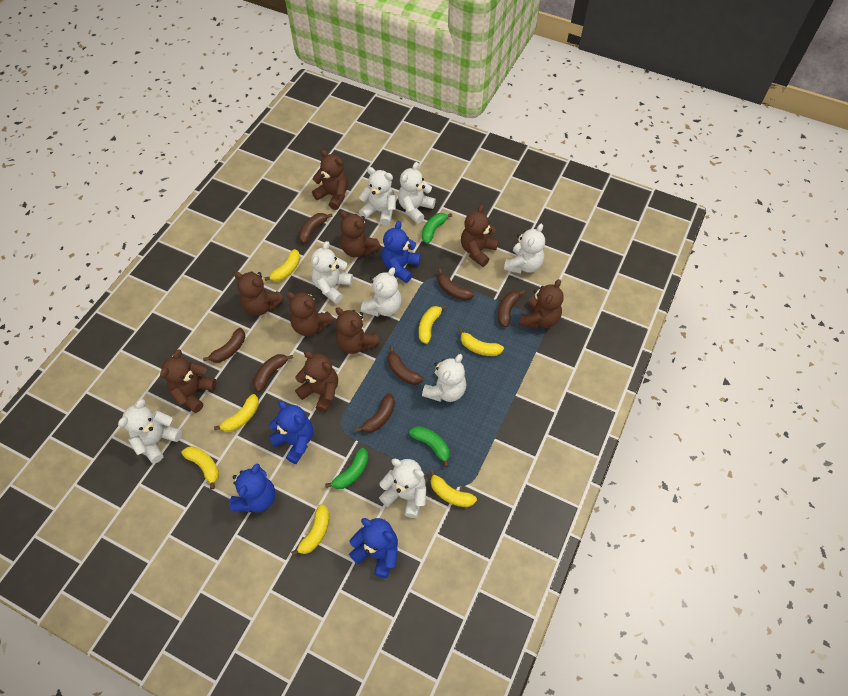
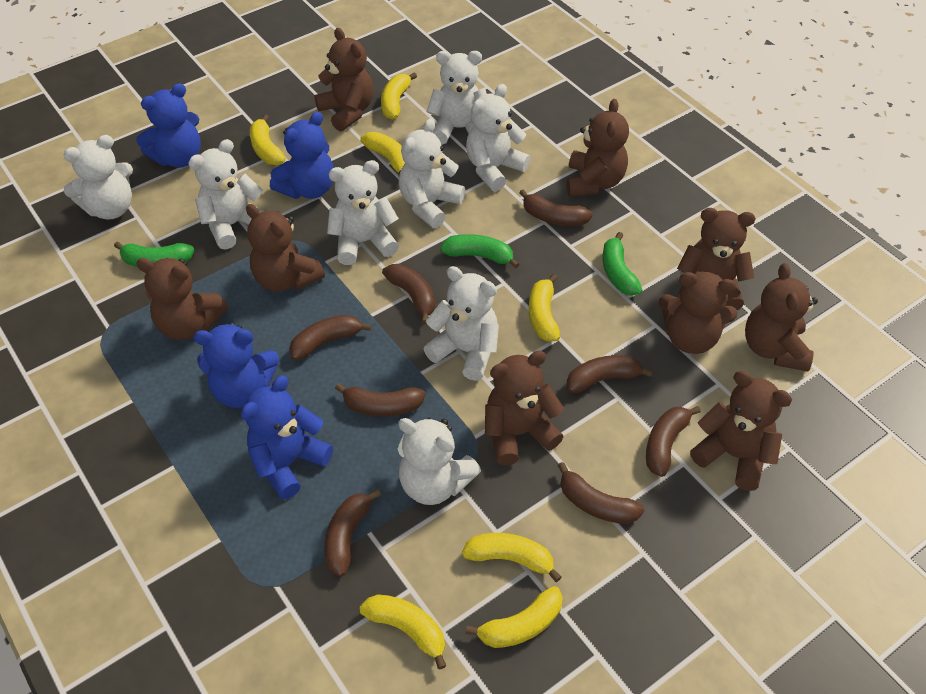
brown banana: [203,328,245,363] [253,354,293,392] [299,213,333,244] [356,393,395,433] [387,346,423,385] [438,269,474,301] [498,290,525,327] = 7 -> [289,315,372,360] [324,489,381,577] [335,383,425,417] [382,264,435,324] [519,189,593,226] [557,462,644,524] [566,355,653,393] [646,406,701,477] = 8

